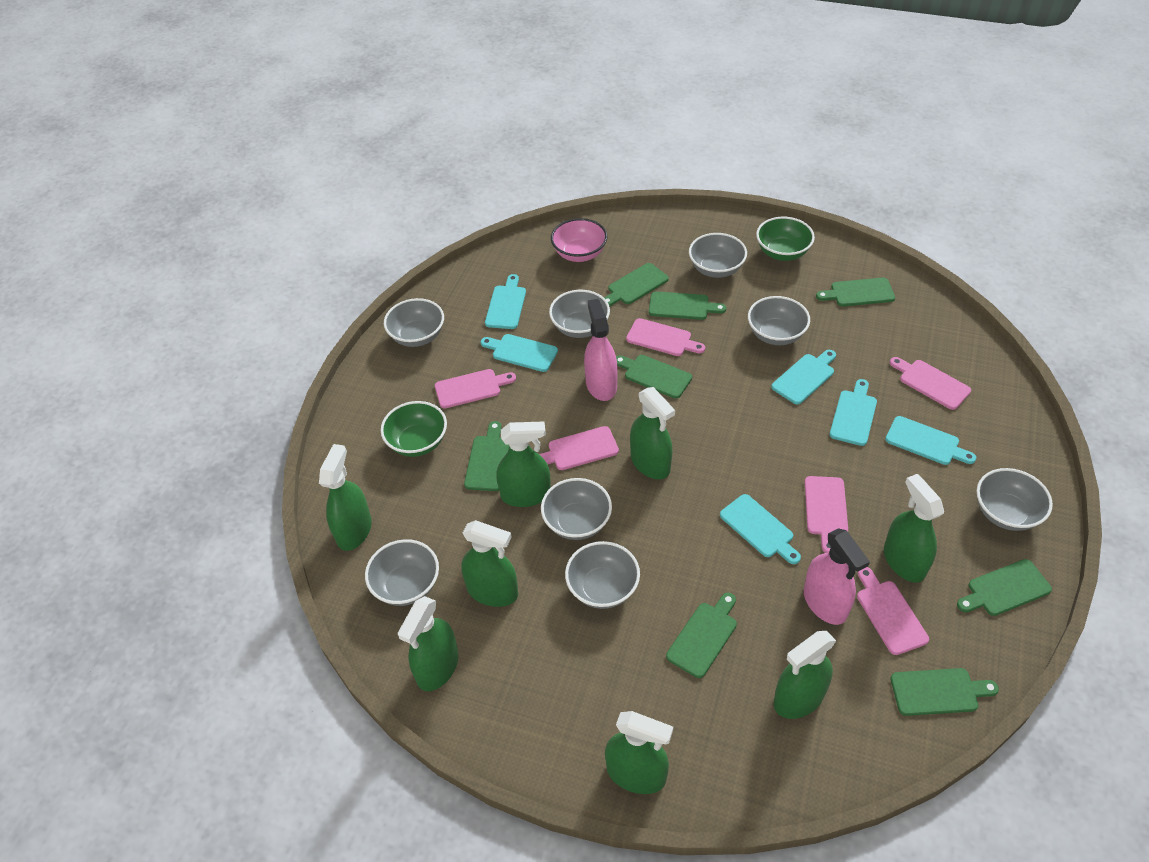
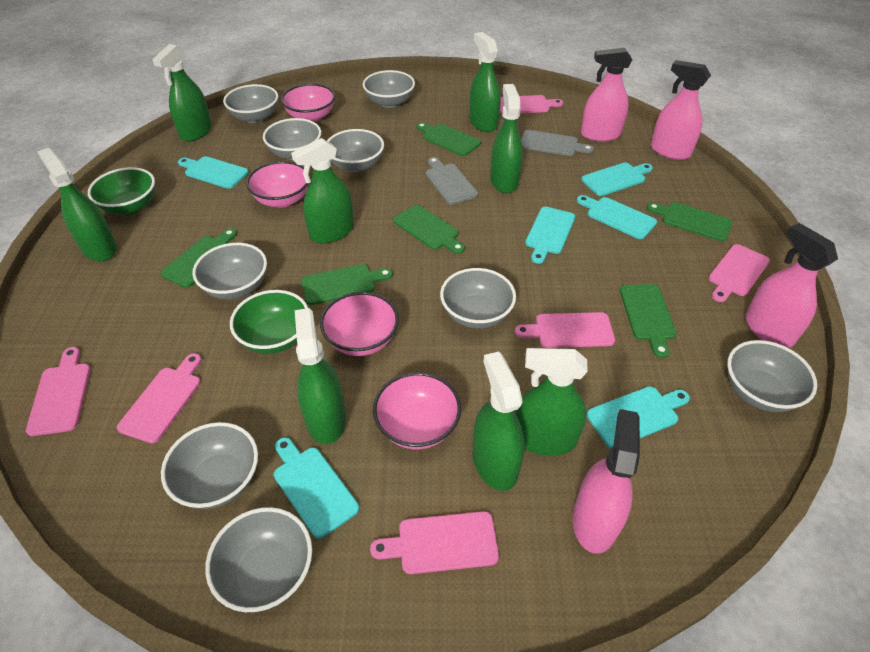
green cutting board: [464,421,510,491] [604,263,669,306] [616,355,692,399] [649,291,726,320] [666,593,737,678] [816,278,895,307] [890,668,999,716] [957,559,1052,616] = 8 -> [161,228,237,288] [301,264,393,305] [393,205,465,254] [416,122,481,156] [620,284,677,358] [647,202,733,241] = 6
grey bowl: [365,539,439,606] [384,298,444,347] [541,478,612,540] [549,290,610,338] [565,541,640,609] [689,233,747,278] [748,296,810,345] [977,468,1053,531] = 8 -> [161,422,258,509] [192,243,267,300] [205,507,312,612] [223,84,278,123] [263,118,321,160] [327,129,384,172] [363,70,415,108] [440,268,516,329] [727,340,817,412] = 9
grey cutting board: none = 0 -> [426,157,478,205] [521,130,594,156] = 2
pink bowl: [551,218,607,262] = 1 -> [246,161,310,208] [281,84,335,122] [320,292,399,356] [373,372,461,449] = 4
pink spray bottle: [584,299,618,401] [804,528,870,625] = 2 -> [573,409,640,554] [581,48,632,142] [651,60,711,160] [745,223,838,348] = 4

